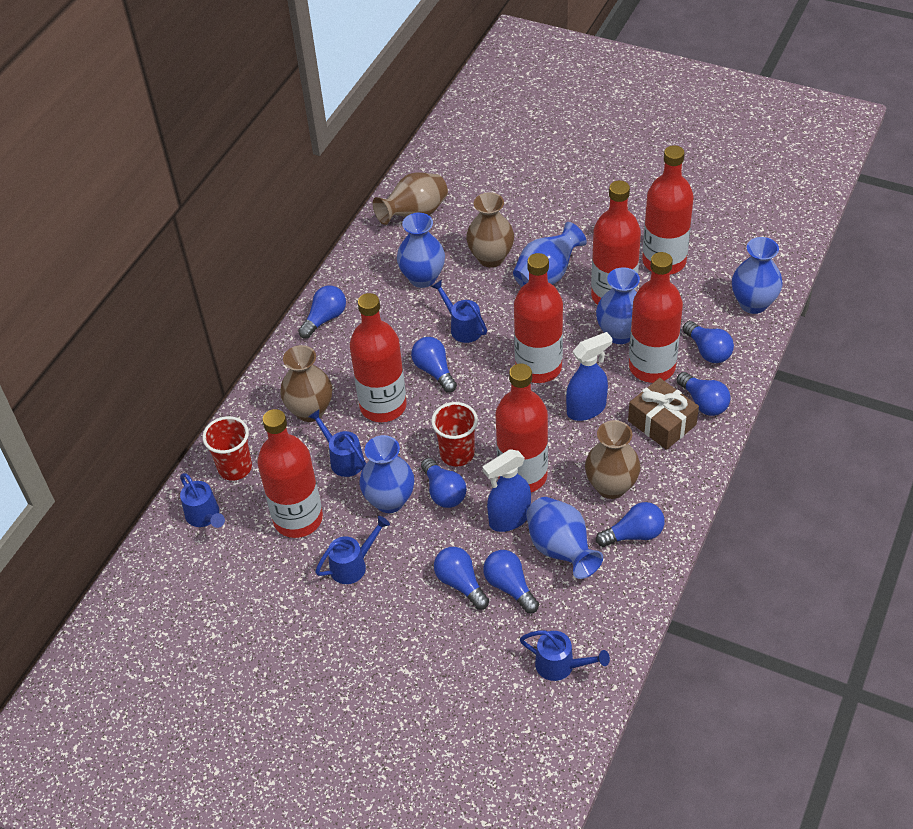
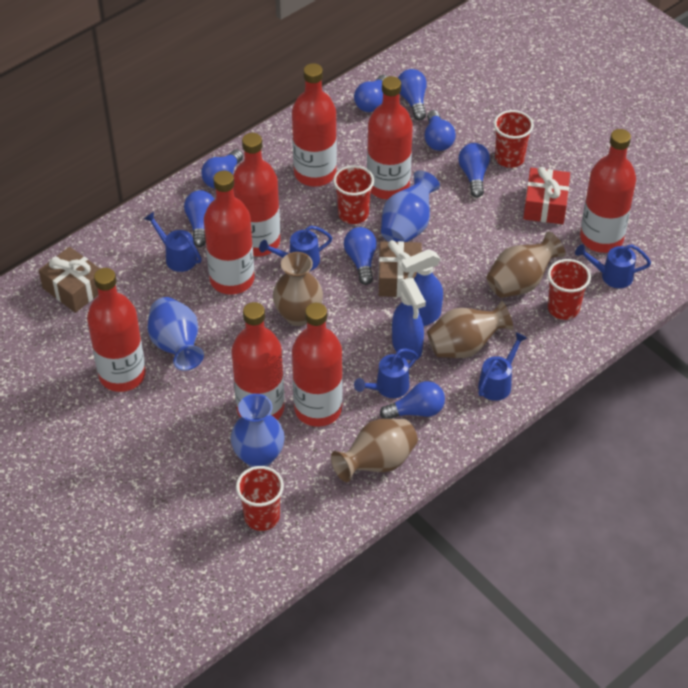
blue vase: [359,435,414,513] [397,213,445,288] [513,222,587,287] [526,497,603,579] [596,267,640,344] [732,237,783,314] = 6 -> [148,297,204,371] [231,394,285,467] [381,170,440,242] = 3
brown gift: [628,378,699,450] = 1 -> [39,247,100,313] [378,240,422,297] = 2
red bottle: [257,409,323,538] [350,293,407,422] [495,364,548,492] [514,253,563,383] [591,180,641,305] [629,252,683,383] [642,145,694,275] = 7 -> [87,268,146,392] [204,171,255,295] [232,302,285,420] [233,133,280,256] [292,63,337,187] [292,303,343,427] [367,76,413,200] [580,129,636,253] = 8
red cup: [202,416,252,481] [431,402,478,467] = 2 -> [236,466,284,531] [333,165,374,224] [494,110,534,168] [547,259,591,320] = 4
red gift: none = 0 -> [523,167,570,224] = 1

